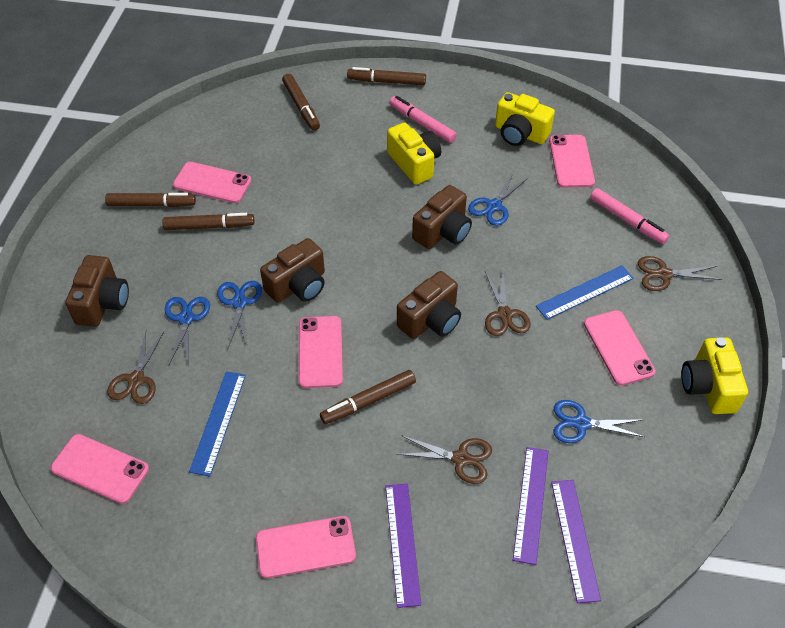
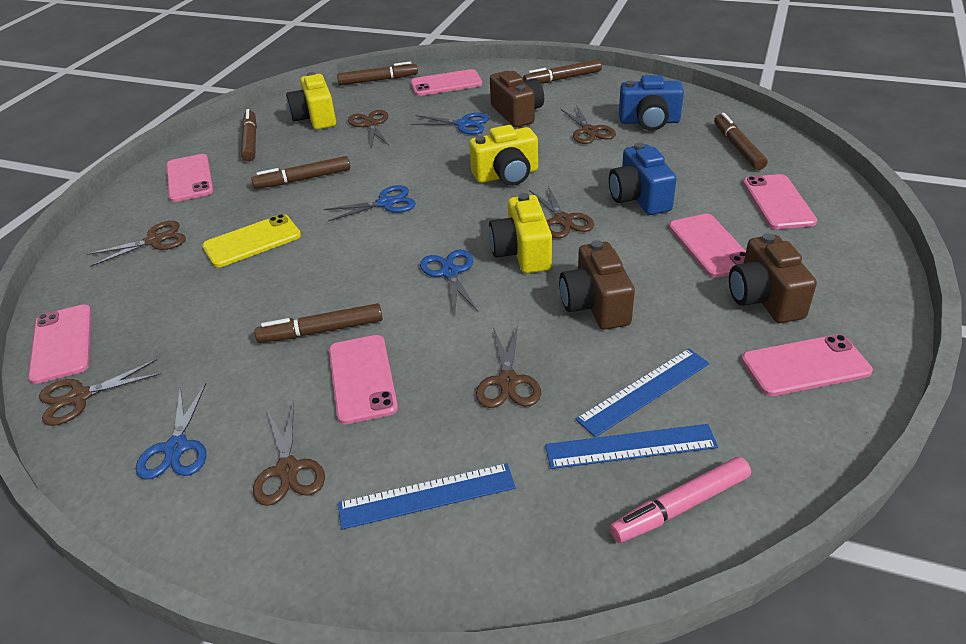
blue camera: none = 0 -> [609,142,677,215] [619,75,684,131] = 2
blue ruler: [189,371,246,476] [536,265,634,320] = 2 -> [338,463,516,530] [545,424,718,469] [576,349,710,437] = 3
brown camera: [65,255,129,327] [260,238,325,303] [397,271,461,339] [412,185,472,249] = 4 -> [490,71,544,127] [559,240,635,330] [729,233,817,323] = 3
brown marker: [105,193,196,207] [162,213,254,230] [282,74,320,131] [320,370,416,424] [347,67,426,85] = 5 -> [241,109,257,161] [251,156,350,189] [254,303,383,343] [337,61,418,86] [523,59,602,84] [714,113,767,170] = 6
brown scissors: [107,331,164,404] [397,435,492,484] [485,270,531,336] [638,256,722,291] = 4 -> [39,359,161,426] [87,221,186,267] [253,401,325,506] [348,110,389,148] [476,325,541,408] [529,186,594,238] [560,105,616,144] = 7
pink marker: [389,96,457,143] [590,188,669,244] = 2 -> [610,457,751,543] = 1
pink phone: [51,434,149,504] [173,162,252,203] [256,516,356,578] [299,316,343,388] [549,135,595,188] [584,310,656,386] = 6 -> [28,305,92,384] [166,154,213,202] [329,335,398,424] [410,69,482,96] [669,214,746,278] [741,334,873,396] [743,174,817,229] = 7
purple ruler: [385,484,421,608] [513,447,548,565] [551,480,601,603] = 3 -> none = 0
yellow phone: none = 0 -> [202,214,301,267] = 1

